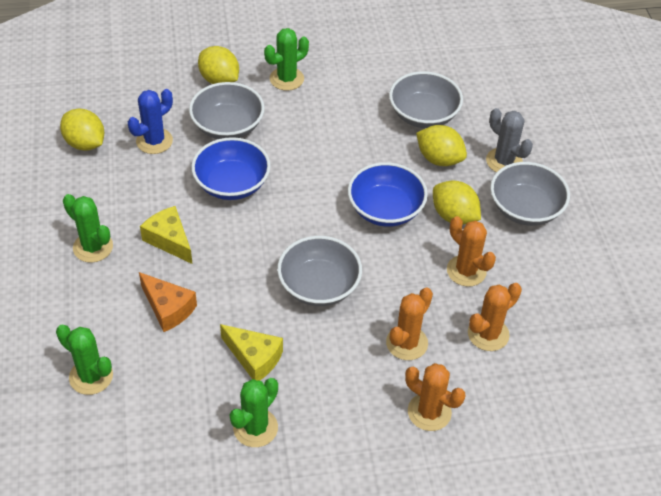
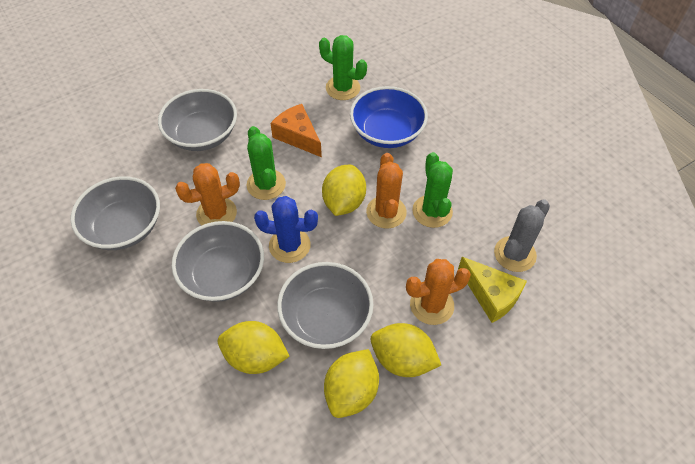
blue bowl: [191,137,271,200] [348,162,428,227] = 2 -> [350,86,428,148] = 1
green cactus: [56,324,113,395] [63,194,113,263] [230,378,278,447] [264,28,309,91] = 4 -> [247,126,286,200] [319,35,367,100] [412,152,453,228] = 3
orange cactus: [386,287,433,360] [405,363,465,431] [447,216,496,286] [468,283,522,351] = 4 -> [175,163,240,226] [366,153,407,229] [406,259,471,325] = 3
yellow cheese: [140,206,192,264] [220,324,283,381] = 2 -> [458,257,527,323] = 1

